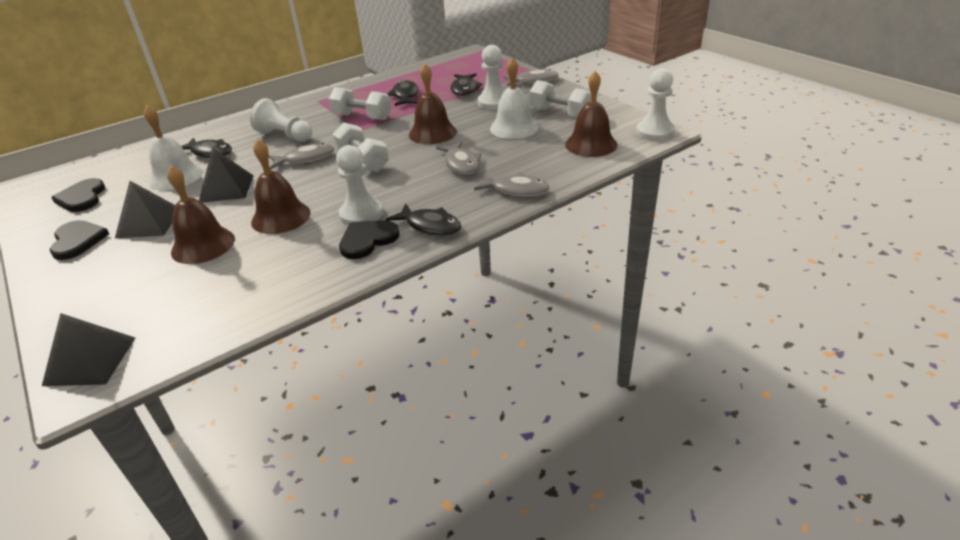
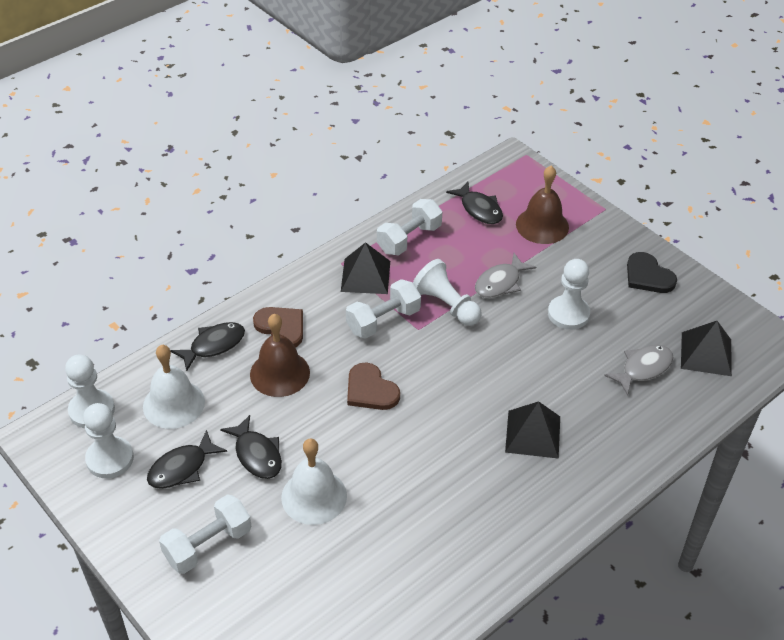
black heart: [50,220,109,260] [51,178,105,212] [339,220,399,259] = 3 -> [627,252,677,293] = 1
brown bell: [167,165,235,264] [251,139,311,234] [409,63,457,144] [565,71,617,157] = 4 -> [250,314,310,397] [516,166,569,244] = 2
brown heart: none = 0 -> [253,307,303,348] [347,362,400,410] = 2
grey fish: [269,143,334,169] [436,141,481,174] [474,173,549,197] [503,69,558,86] = 4 -> [475,253,536,298] [604,345,673,396] = 2

